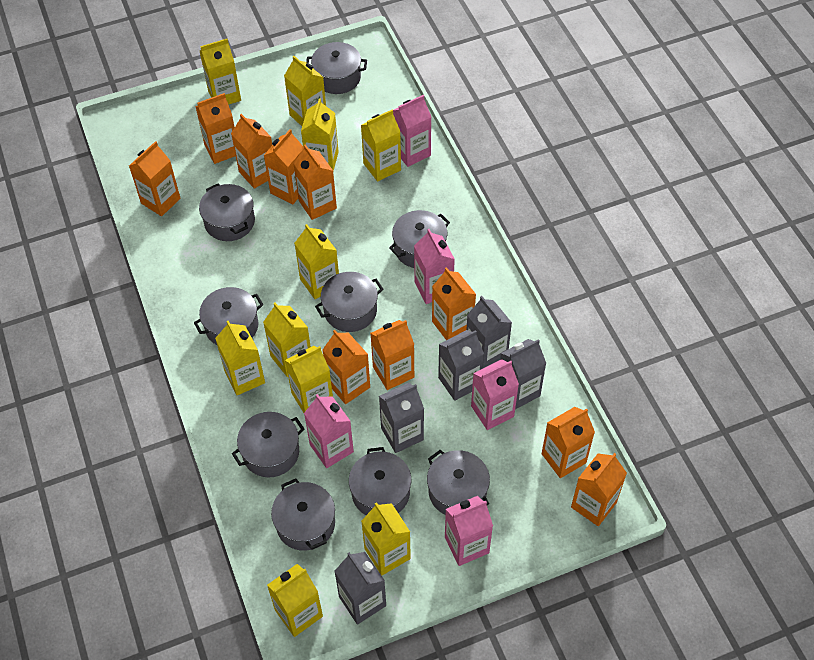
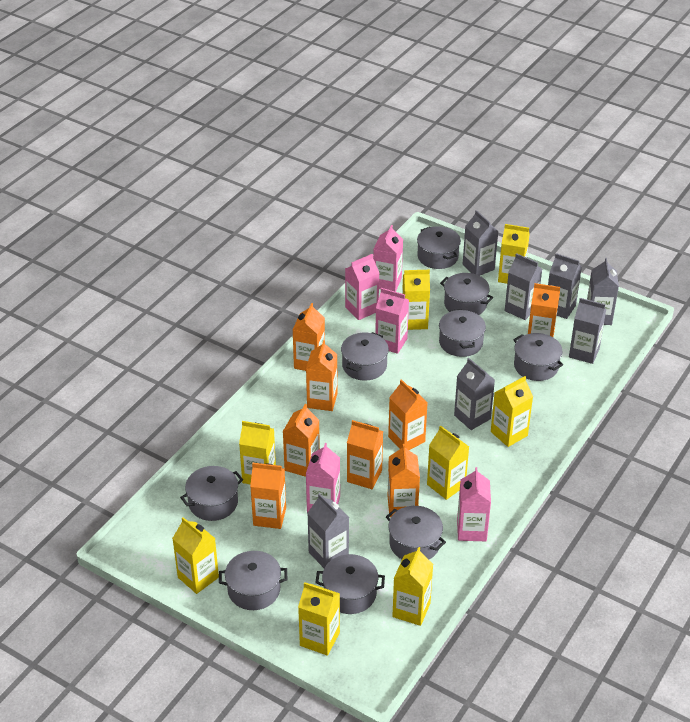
grey carton: [334,552,386,625] [379,383,424,453] [438,330,484,401] [466,296,512,368] [500,339,546,409] = 5 -> [307,493,349,568] [454,358,495,430] [463,210,498,276] [505,253,542,320] [548,253,582,319] [569,298,606,364] [587,258,619,325] = 7
orange carton: [129,141,181,216] [195,93,236,164] [231,114,272,189] [264,129,304,204] [293,144,337,220] [323,330,370,404] [370,320,414,390] [432,267,476,340] [542,407,595,478] [571,453,627,526] = 10 -> [250,463,286,529] [283,404,320,477] [292,303,325,371] [306,340,337,411] [347,420,383,489] [388,379,428,450] [388,444,420,517] [528,283,560,337] = 8
yellow carton: [200,39,241,105] [215,321,265,395] [263,303,311,377] [267,564,323,637] [284,56,326,126] [285,346,333,413] [294,224,339,299] [301,99,339,171] [361,110,401,182] [361,502,411,576] = 10 -> [172,517,219,594] [239,421,276,485] [298,582,340,656] [392,547,433,626] [402,270,430,330] [427,425,469,500] [491,376,533,447] [498,224,530,284] = 8

